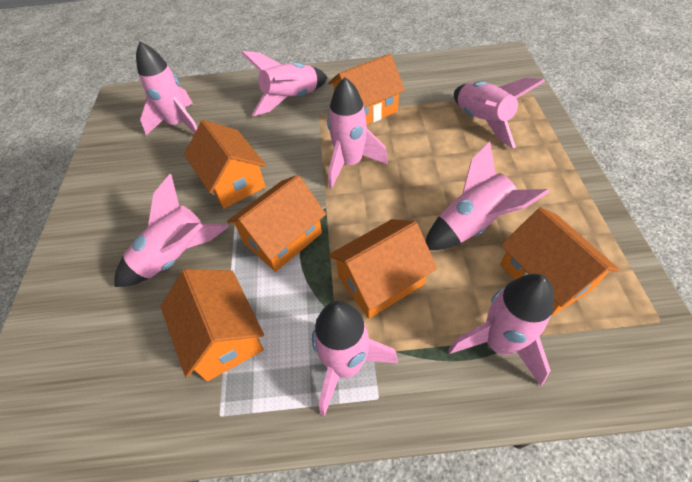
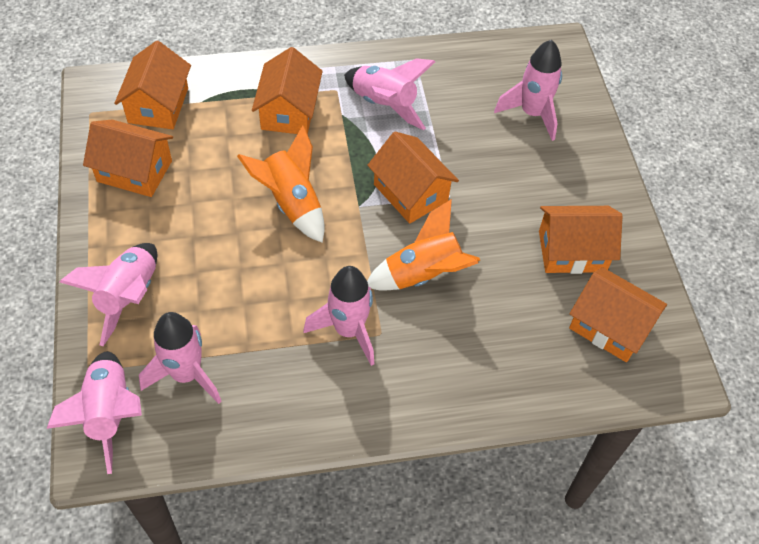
orange rocket: none = 0 -> [237,125,325,243] [367,199,480,291] = 2
pink rocket: [115,174,229,287] [136,41,198,135] [241,51,328,116] [312,301,398,417] [327,77,388,189] [425,141,549,250] [448,274,554,386] [454,78,545,148] = 8 -> [46,351,142,474] [59,243,157,346] [139,312,221,404] [304,266,374,366] [344,58,435,130] [494,40,562,141] = 6

